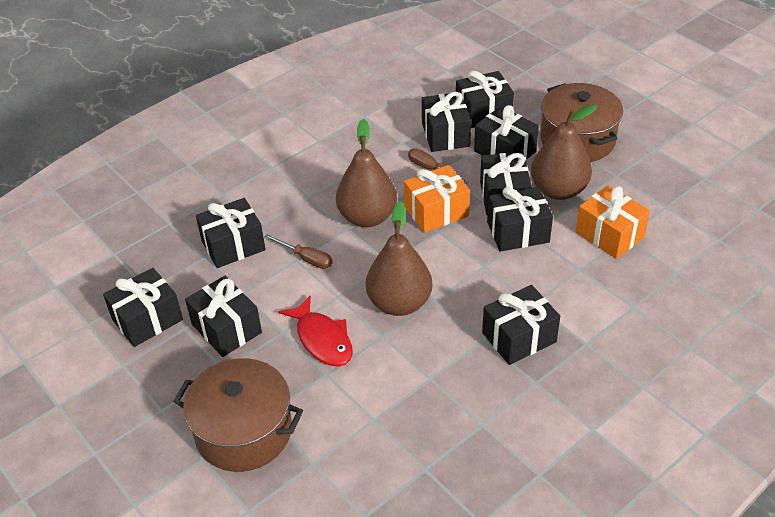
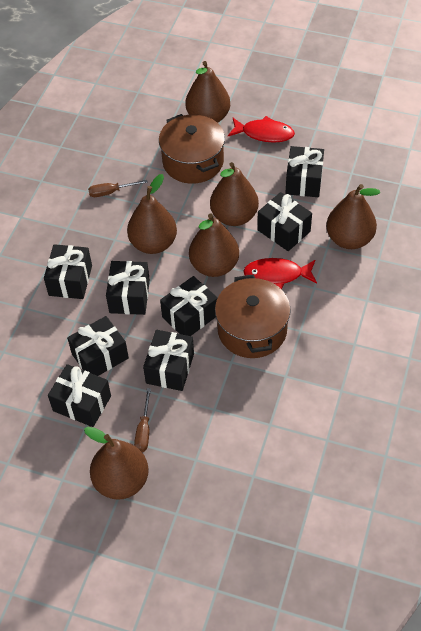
black gift: [103,268,183,347] [185,276,262,357] [196,198,266,268] [422,92,471,152] [456,71,514,128] [474,105,539,161] [480,153,532,215] [482,285,560,365] [487,187,553,252] = 9 -> [44,244,92,299] [48,364,111,427] [67,316,129,376] [106,261,150,315] [143,330,194,391] [160,276,218,336] [257,192,312,251] [285,146,324,197] = 8
brown pear: [336,119,397,227] [366,201,432,316] [531,104,597,200] = 3 -> [84,427,149,500] [127,174,177,254] [186,61,230,123] [189,213,239,277] [210,162,259,226] [326,184,380,249] = 6
orange gift: [404,165,470,233] [576,185,650,259] = 2 -> none = 0
red fish: [279,295,353,367] = 1 -> [228,116,295,143] [243,258,317,289] = 2

